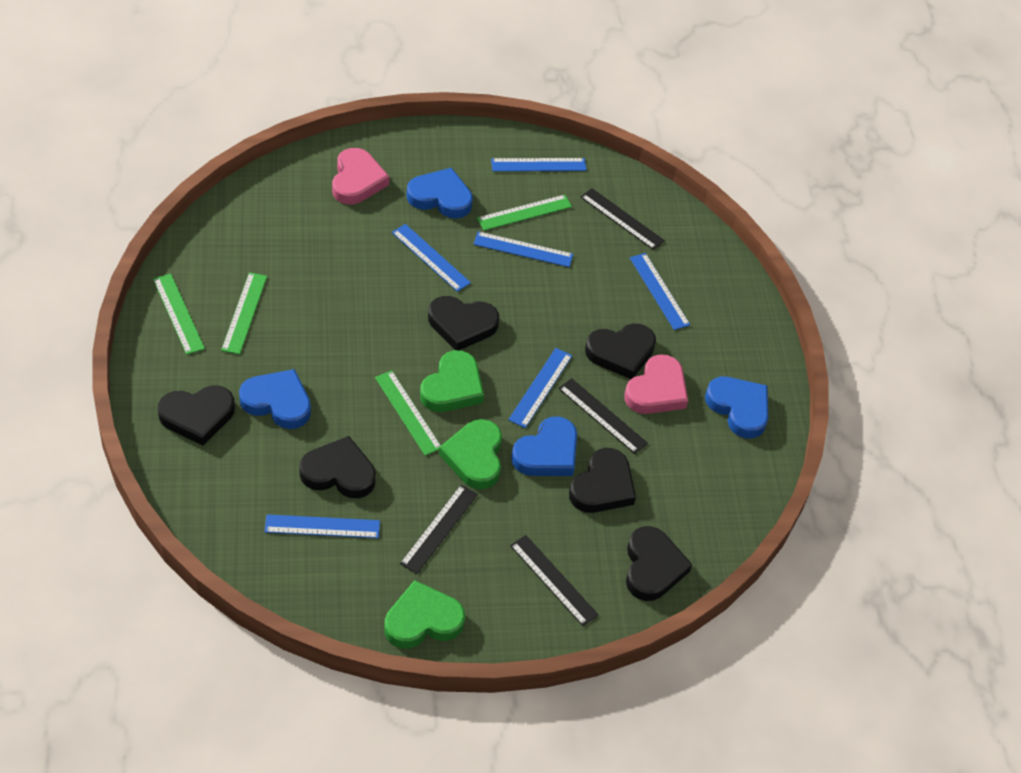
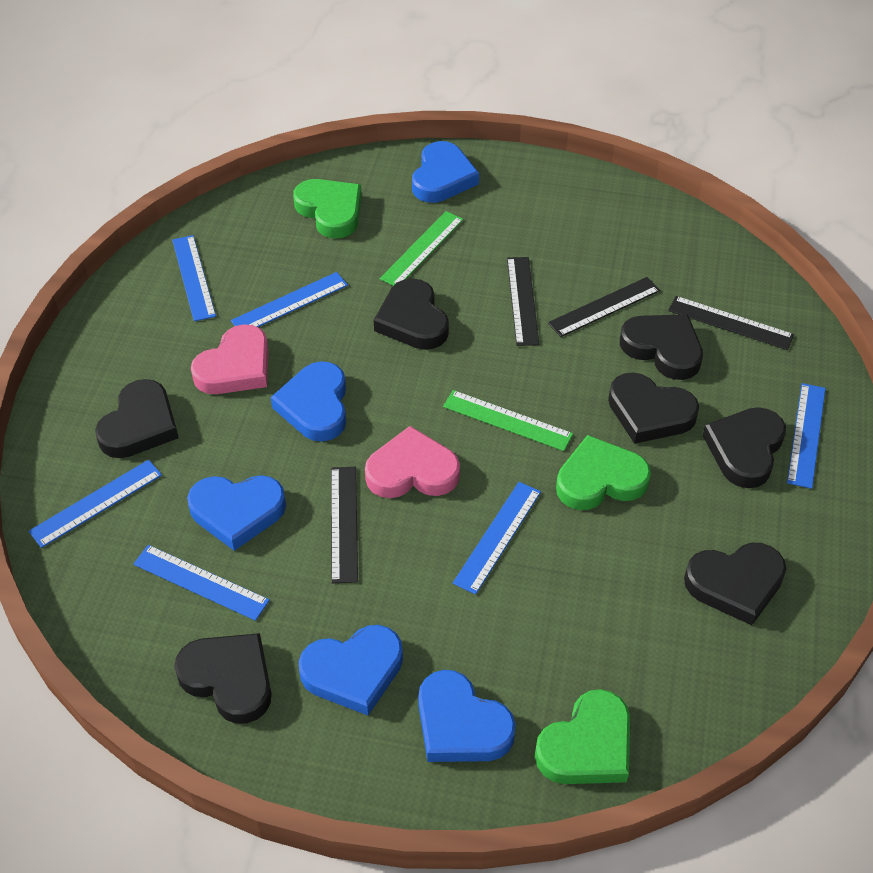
black heart: [158,385,235,446] [300,436,376,498] [428,296,499,350] [569,448,636,513] [585,324,656,379] [626,526,692,601] = 6 -> [95,379,179,458] [174,633,272,724] [374,278,449,350] [608,372,699,444] [620,314,703,380] [684,543,786,625] [703,407,786,488] = 7
blue heart: [239,369,311,429] [406,168,473,219] [511,416,577,476] [705,377,768,438] = 4 -> [187,475,286,551] [271,361,346,442] [299,625,403,715] [412,141,479,203] [418,670,516,762] = 5
green ruler: [153,274,205,355] [221,272,267,354] [375,370,441,456] [477,194,572,231] = 4 -> [380,211,463,286] [443,390,573,451] = 2

